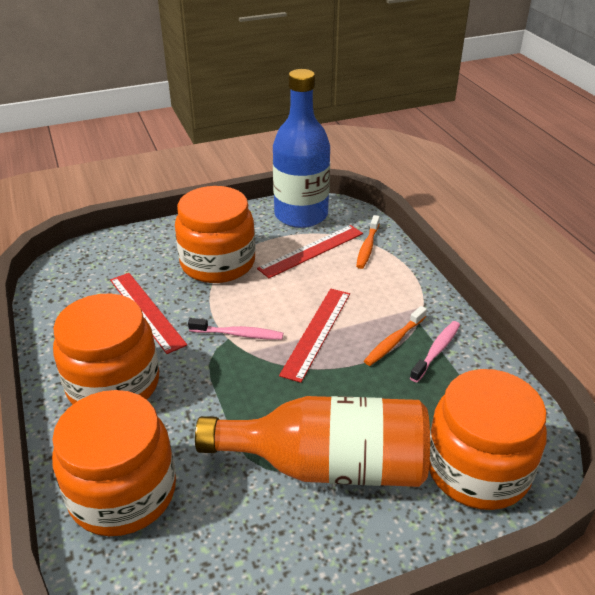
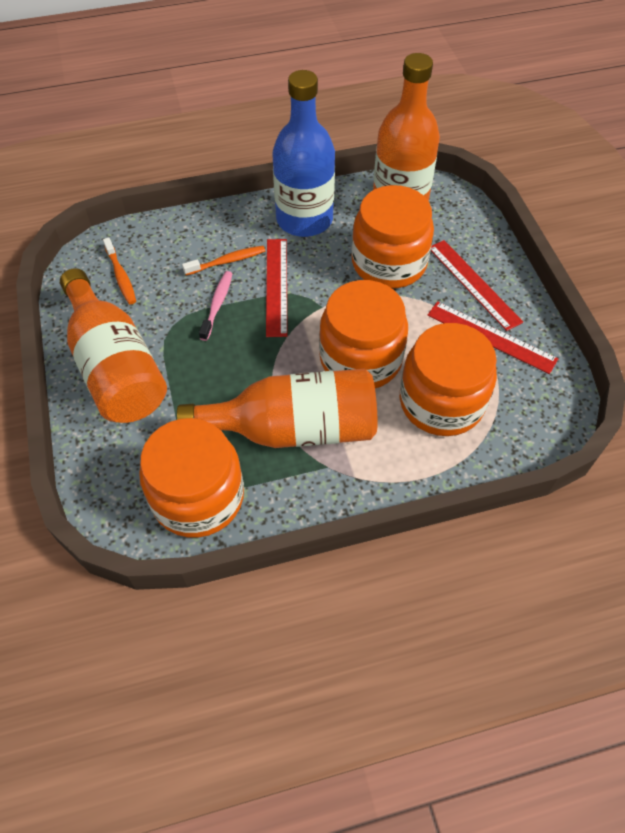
orange bottle: [195,396,430,487] = 1 -> [60,268,167,423] [177,369,378,448] [373,53,440,201] = 3
pink toothbrush: [188,318,283,340] [410,321,460,382] = 2 -> [199,271,233,341] = 1

